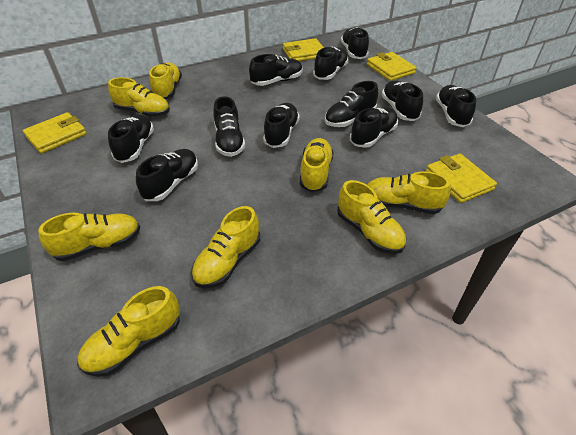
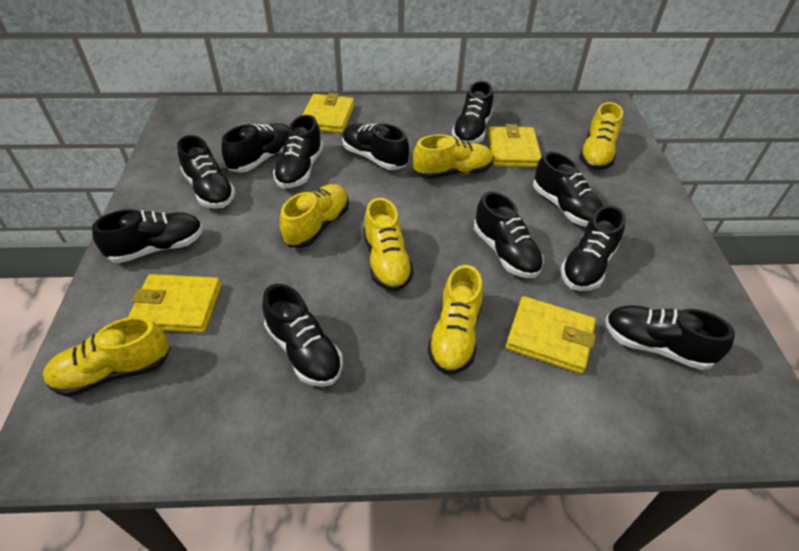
yellow shoe: [38,213,140,261] [77,286,180,377] [108,77,170,117] [149,63,182,99] [191,206,260,288] [300,138,334,192] [337,180,406,254] [367,171,451,214] = 8 -> [43,317,170,397] [280,184,349,248] [363,198,414,292] [413,134,493,179] [428,265,483,375] [579,102,623,170] = 6

